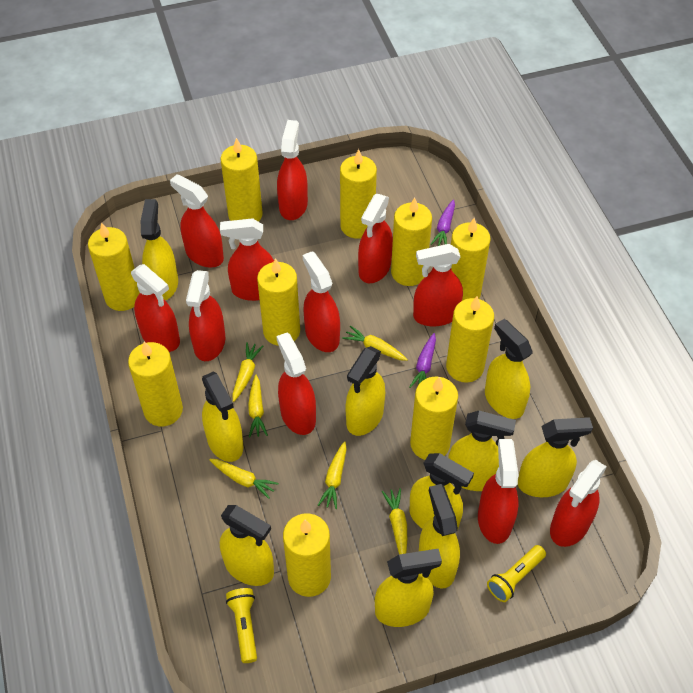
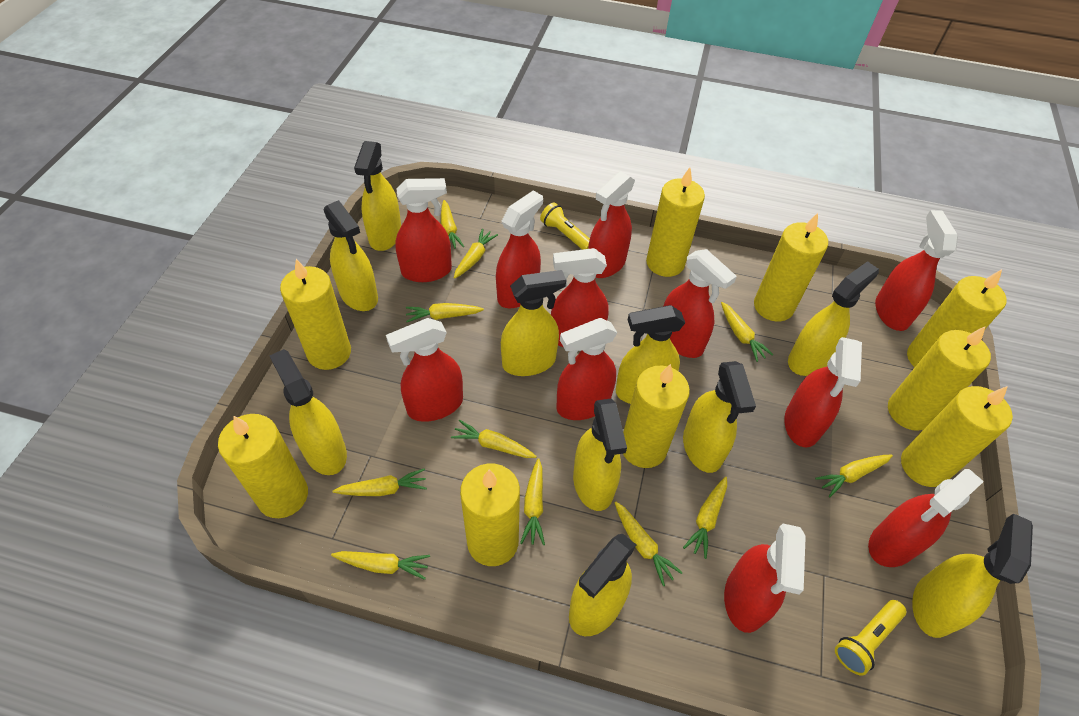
purple carrot: [409,333,436,388] [431,199,455,246] = 2 -> none = 0
yellow candle: [88,223,140,311] [128,342,183,426] [220,138,263,222] [257,258,300,346] [283,513,331,597] [340,149,377,239] [391,197,432,286] [410,377,458,460] [446,296,494,383] [451,218,491,301] = 10 -> [218,414,308,518] [280,259,351,370] [460,464,520,566] [623,364,690,468] [646,167,705,277] [754,213,828,322] [888,327,991,431] [901,386,1013,487] [907,269,1007,367] = 9
yellow carrot: [209,459,279,499] [232,342,263,402] [248,375,268,437] [318,441,347,509] [342,326,408,361] [382,488,407,554] = 6 -> [331,551,430,580] [333,468,427,496] [406,303,484,322] [441,200,464,249] [451,420,537,458] [454,229,498,279] [520,458,545,545] [614,502,683,586] [683,477,727,559] [721,302,773,362] [815,455,893,497] = 11

